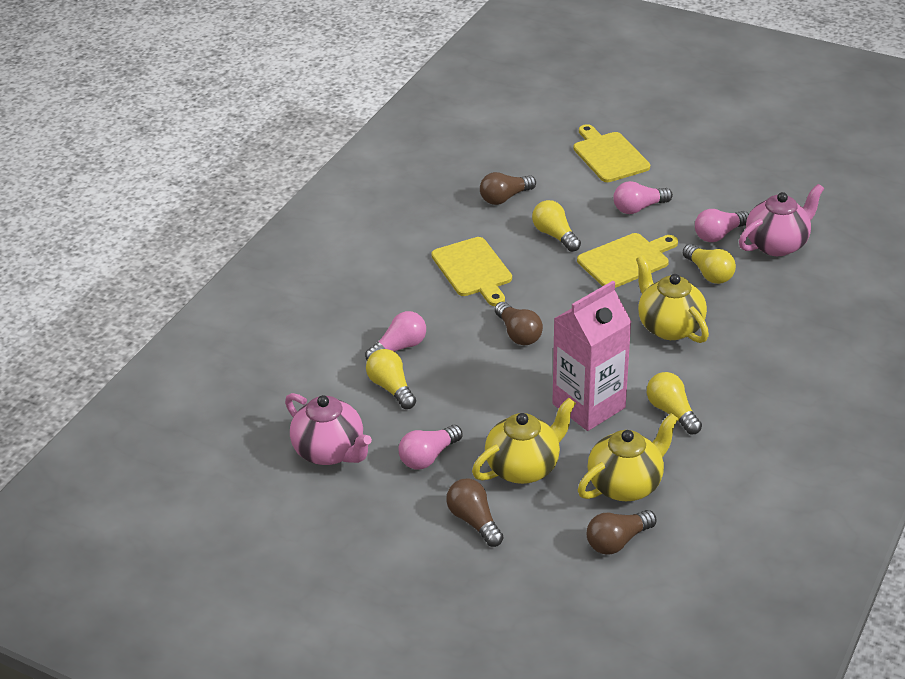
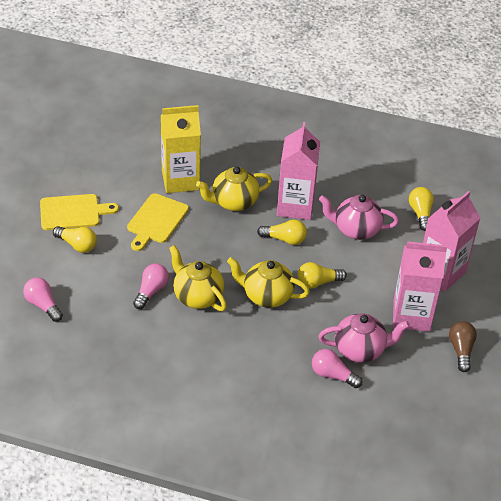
brown light bulb: [446,478,504,547] [480,172,536,205] [495,302,543,345] [587,510,657,555] = 4 -> [449,321,477,372] = 1
pink carton: [552,281,631,431] = 1 -> [277,122,320,220] [393,241,447,332] [423,191,480,291] = 3
pink light bulb: [365,311,426,360] [399,425,463,469] [613,181,673,214] [695,209,749,242] = 4 -> [23,277,63,322] [133,264,169,309] [312,349,363,388] = 3
yellow carton: none = 0 -> [161,105,201,193] = 1
yellow cutting board: [431,237,512,306] [573,124,650,182] [577,233,678,288] = 3 -> [40,194,119,230] [127,193,189,251] = 2

